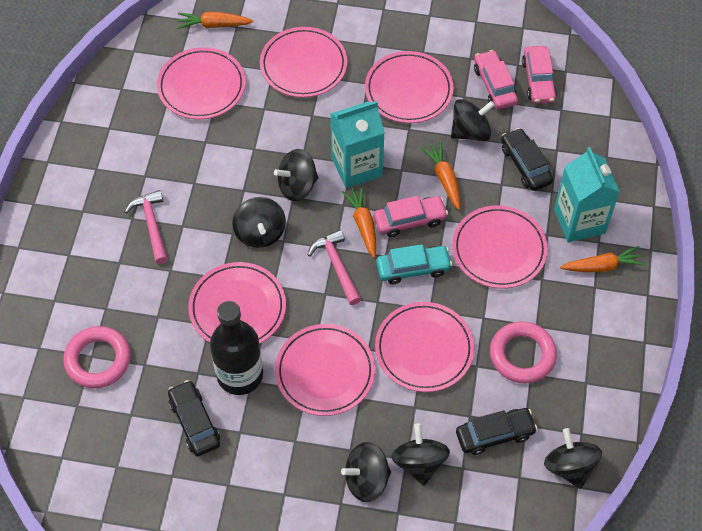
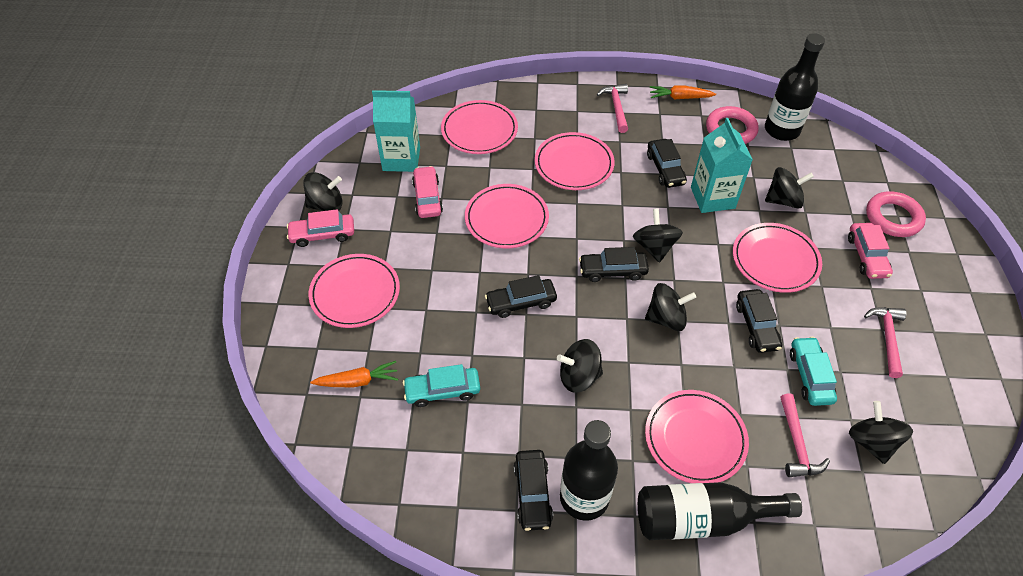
black bottle: [210,301,263,395] = 1 -> [560,420,618,521] [638,482,802,540] [765,33,825,141] = 3
black car: [168,380,220,456] [456,408,537,455] [501,128,553,191] = 3 -> [485,275,557,318] [514,450,553,531] [579,247,649,282] [647,139,687,188] [736,289,782,353] = 5
orange carrot: [177,12,253,29] [342,186,376,258] [421,141,460,210] [560,246,645,272] = 4 -> [310,361,398,387] [650,85,716,99] = 2
pink hammer: [125,190,168,264] [308,230,361,305] = 2 -> [597,84,628,133] [780,393,830,477] [864,307,906,378] = 3
pink plate: [157,47,246,119] [188,262,286,344] [260,27,347,97] [275,324,375,416] [365,51,454,123] [375,302,474,392] [452,205,548,289] = 7 -> [308,254,400,328] [441,100,518,154] [465,184,549,248] [535,132,615,190] [645,390,749,483] [733,223,822,293] = 6
turquoise car: [376,244,452,284] = 1 -> [403,364,480,407] [790,337,837,406] = 2

